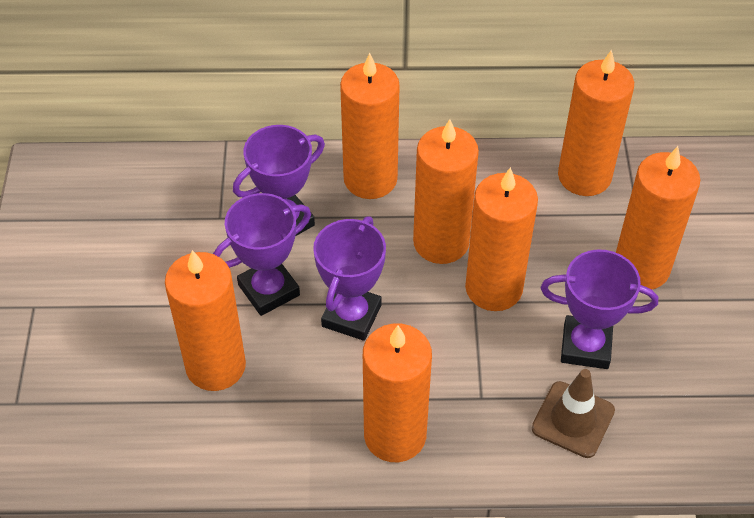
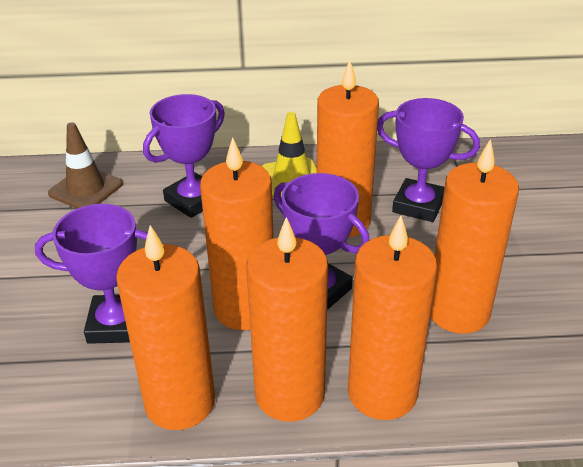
orange candle: [165,250,246,391] [340,53,400,199] [363,324,432,462] [413,119,479,264] [465,167,538,311] [558,50,634,196] [616,146,700,289] = 7 -> [116,225,215,430] [200,137,274,330] [246,217,328,422] [317,60,379,238] [348,216,437,420] [430,139,519,333] = 6
yellow traffic cone: none = 0 -> [262,112,317,197] = 1

